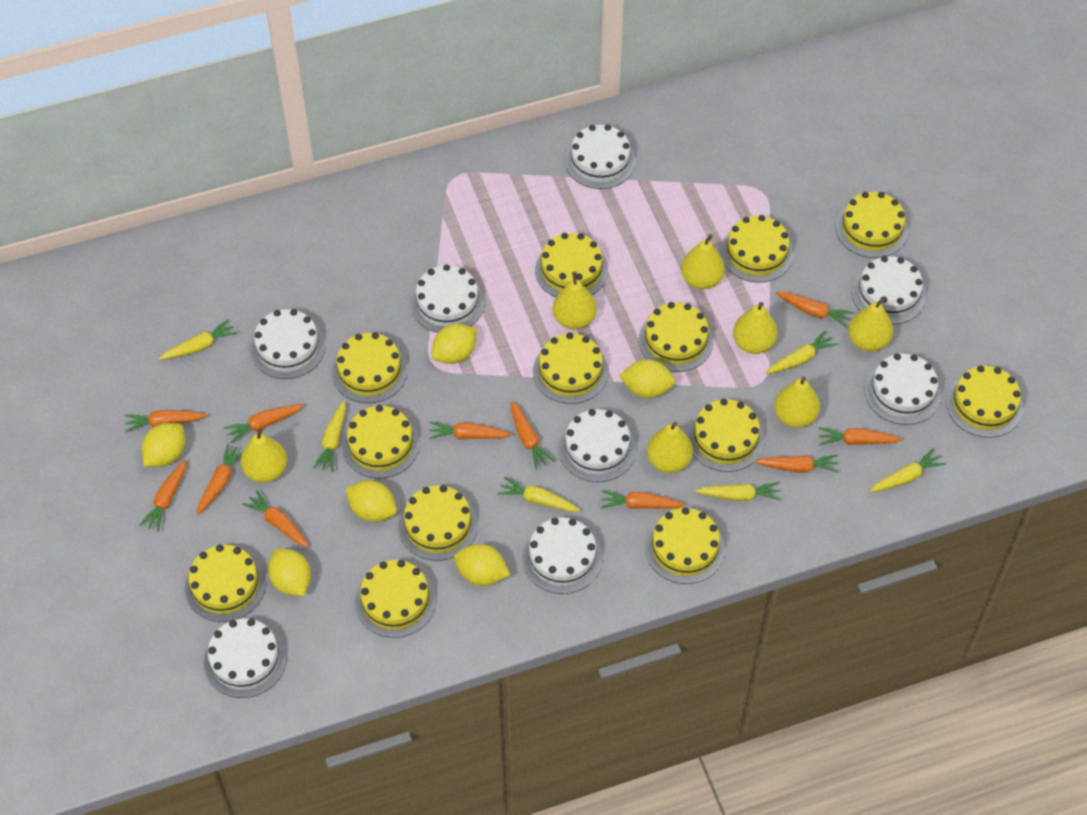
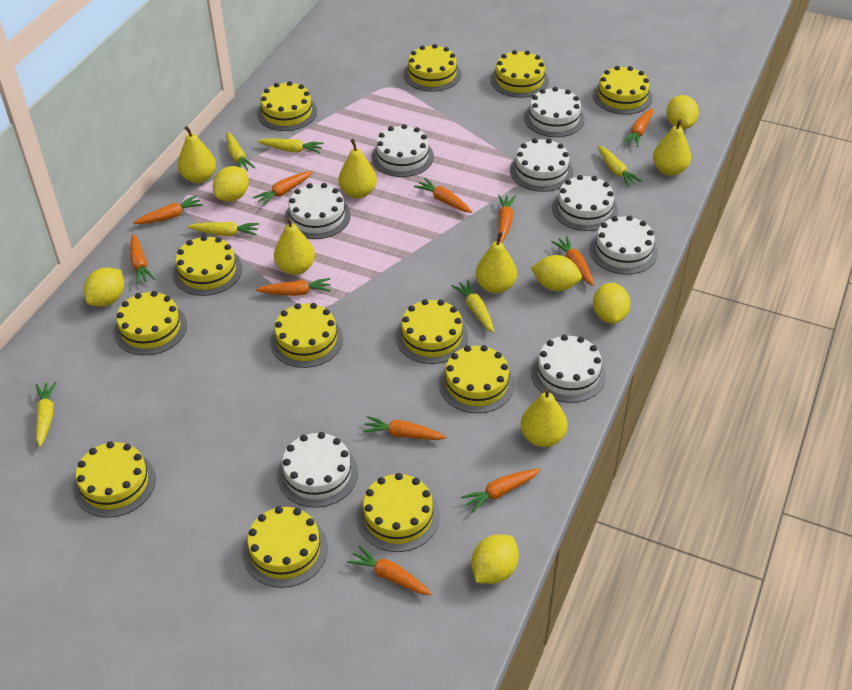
yellow cake: [185,545,266,622] [332,332,408,403] [342,405,420,479] [355,560,436,638] [398,485,478,561] [533,332,609,404] [535,233,608,297] [639,302,714,372] [645,507,725,584] [687,399,765,472] [721,215,794,283] [836,192,908,258] [946,366,1023,438] = 13 -> [74,441,156,518] [114,291,187,355] [173,235,242,296] [243,506,328,588] [257,81,317,131] [270,303,343,368] [357,473,440,552] [396,299,468,364] [403,44,461,92] [439,345,515,413] [491,50,549,98] [593,66,652,115] = 12
yellow pear: [240,427,287,483] [553,272,597,330] [647,422,693,473] [681,234,725,289] [733,302,778,354] [774,377,820,428] [848,299,893,352] = 7 -> [178,126,216,183] [274,217,315,275] [338,139,377,198] [475,232,517,294] [520,388,568,447] [653,119,691,176] = 6

